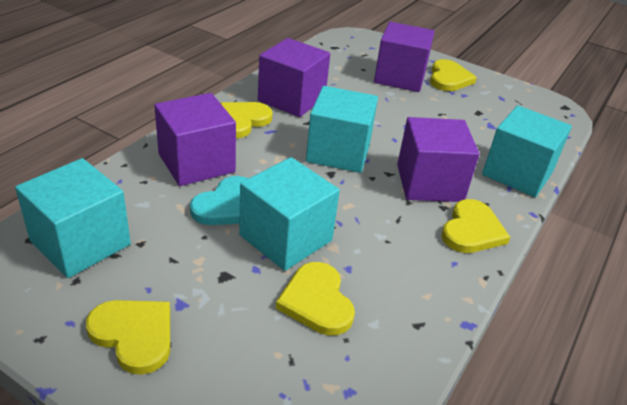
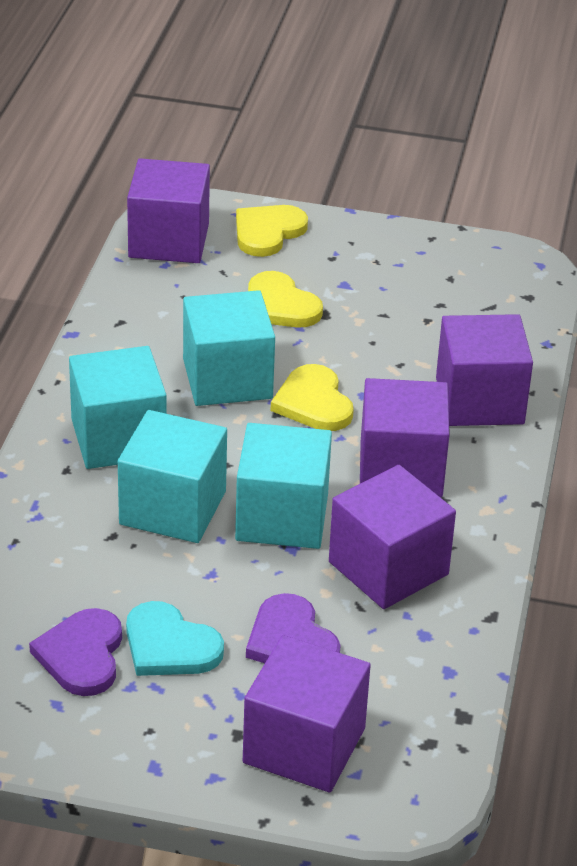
purple cube: [154,93,236,186] [258,38,330,117] [374,22,435,92] [397,117,479,202] = 4 -> [127,158,210,263] [243,635,371,793] [329,465,456,609] [360,378,450,497] [436,314,533,426] = 5
purple heart: none = 0 -> [29,608,122,696] [246,593,340,663] = 2
yellow heart: [86,300,170,375] [221,102,273,138] [276,262,355,335] [430,59,477,91] [441,199,510,253] = 5 -> [236,205,308,257] [248,271,323,328] [271,364,354,431] = 3

